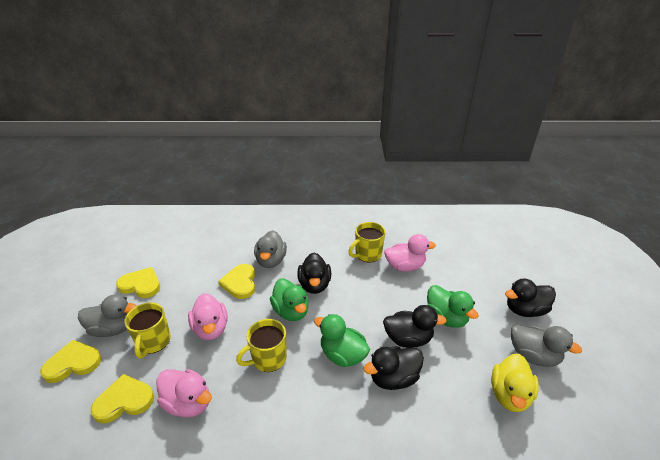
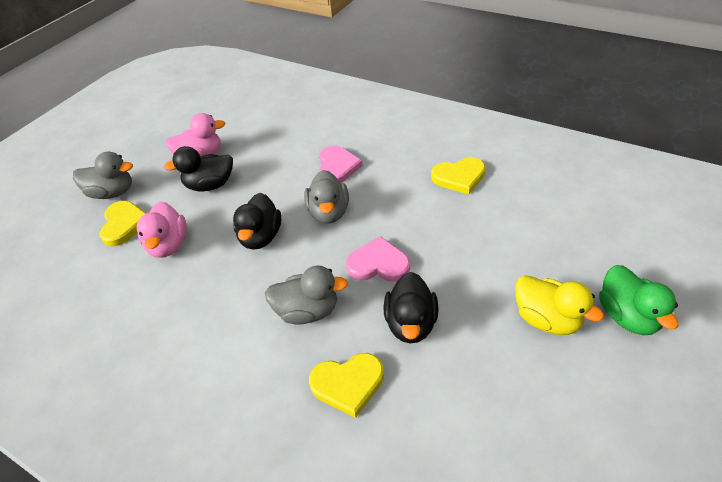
black duck: [297,253,331,294] [364,346,424,390] [383,305,447,348] [505,279,556,317] = 4 -> [164,146,233,191] [233,193,281,249] [384,272,439,344] = 3
green duck: [270,279,309,321] [314,314,370,367] [427,285,479,328] = 3 -> [599,265,678,335] = 1
pink duck: [157,369,212,418] [188,293,228,340] [384,234,436,272] = 3 -> [137,202,187,257] [165,113,225,156] = 2
pink heart: none = 0 -> [318,145,363,183] [346,236,410,282] = 2
yellow heart: [40,340,102,383] [91,374,154,424] [116,267,160,298] [218,264,255,299] = 4 -> [99,201,146,246] [309,353,384,418] [431,157,486,195] = 3
yellow mug: [124,302,171,359] [236,319,287,372] [348,222,385,262] = 3 -> none = 0

